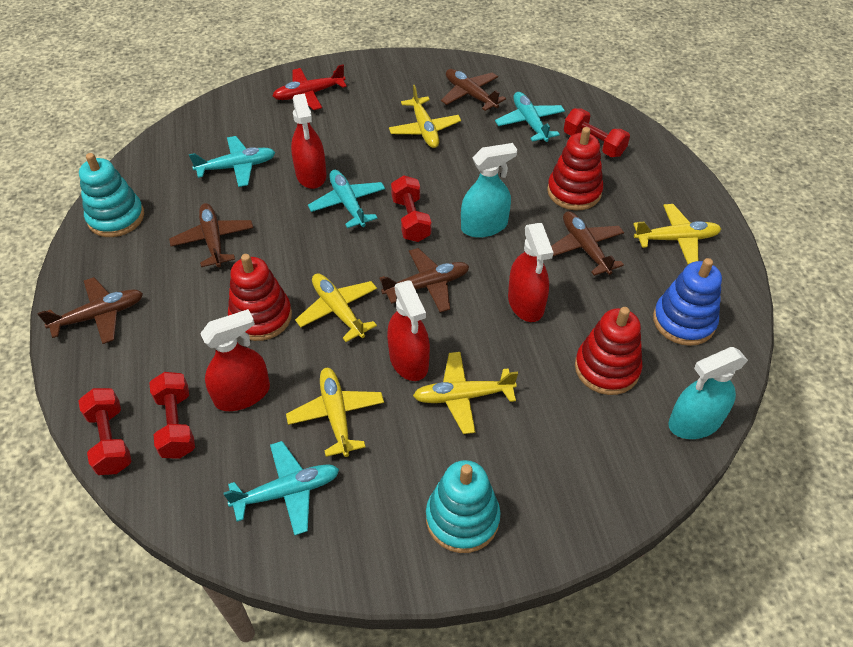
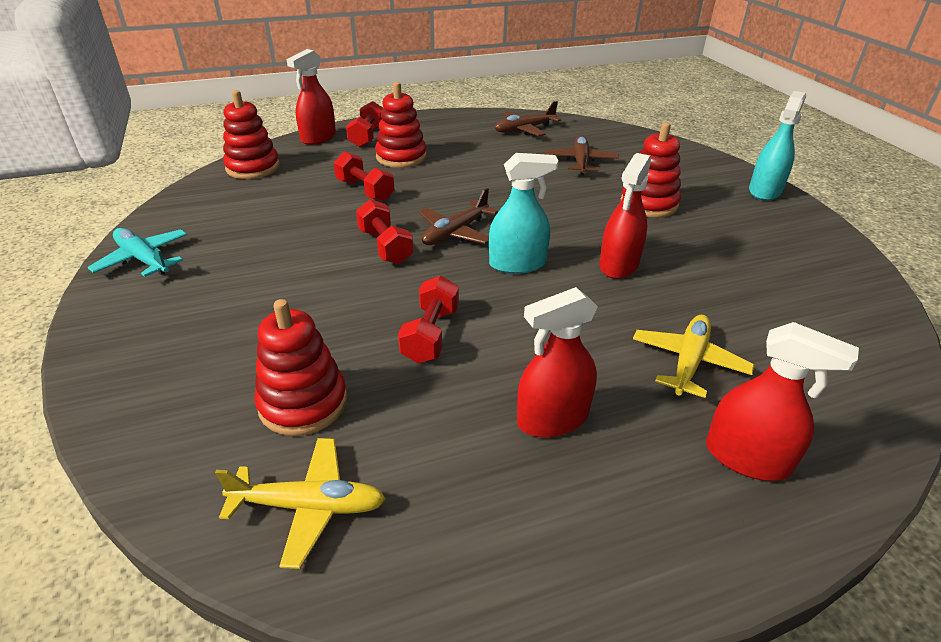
blue stacking toy: [653,258,722,346] = 1 -> none = 0
brown plane: [38,277,143,344] [169,203,253,267] [379,248,469,312] [441,69,506,111] [551,211,624,276] = 5 -> [419,188,499,245] [495,101,561,136] [545,136,619,175] = 3
red plane: [273,64,347,110] = 1 -> none = 0
red stacking toy: [228,254,292,341] [547,127,603,210] [575,307,642,395] = 3 -> [223,90,280,179] [255,299,347,436] [375,82,427,168] [621,122,681,218] = 4
turquoise plane: [189,136,276,187] [223,441,339,536] [308,170,385,228] [495,92,565,142] = 4 -> [88,228,187,277] = 1
turquoise stacking toy: [79,153,144,237] [426,460,500,553] = 2 -> none = 0
yellow plane: [286,368,384,457] [295,273,377,342] [389,85,461,148] [413,352,518,434] [633,204,721,264] = 5 -> [215,438,386,569] [633,315,754,398] = 2

